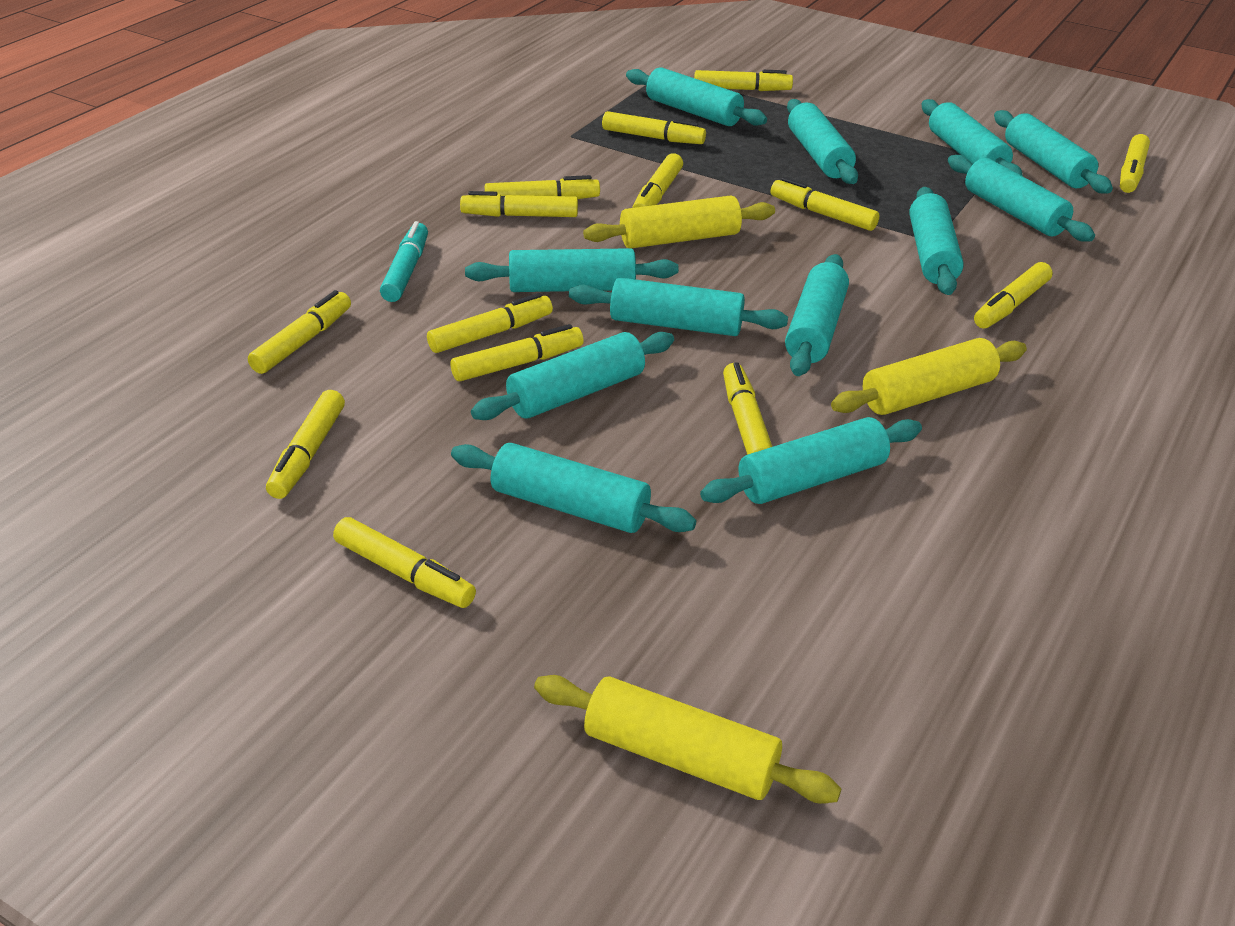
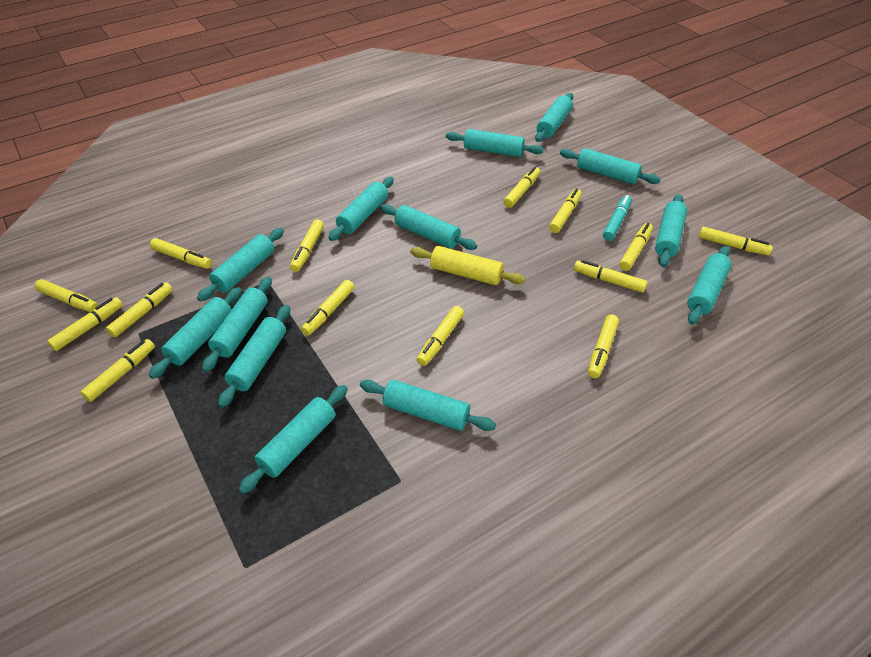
turquoise rolling pin: [451,443,696,533] [465,248,679,292] [471,332,674,420] [569,278,788,336] [626,67,767,126] [700,417,922,504] [785,254,849,376] [787,99,858,184] [909,187,964,295] [921,99,1023,176] [948,155,1095,241] [994,110,1113,194] = 12 -> [149,287,242,379] [197,228,284,301] [202,277,272,372] [218,305,290,408] [239,385,347,494] [329,177,394,241] [360,380,496,431] [380,204,477,250] [446,129,544,157] [535,93,573,142] [560,148,661,184] [655,194,687,267] [687,246,731,325] = 13
yellow rolling pin: [534,675,841,804] [583,195,775,248] [831,338,1027,415] = 3 -> [410,246,525,285] = 1

